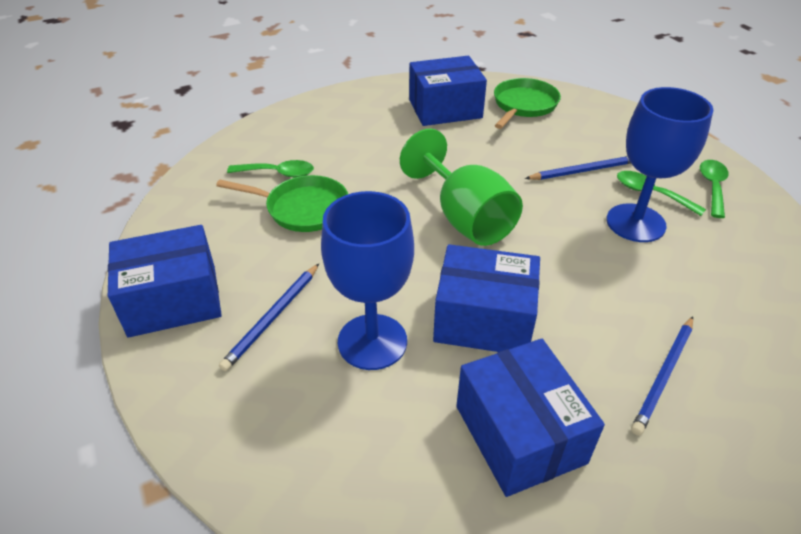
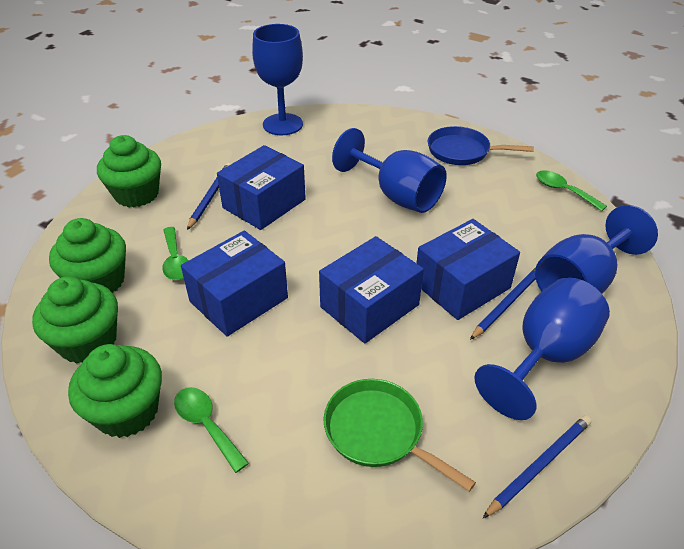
blue goblet: [321,191,414,370] [607,87,713,242] = 2 -> [252,24,303,135] [332,128,447,213] [474,277,610,420] [535,205,658,293] = 4
blue pan: none = 0 -> [428,126,534,165] = 1
green cupcake: none = 0 -> [32,276,118,364] [49,218,126,293] [68,344,162,438] [97,135,161,208] = 4
green goblet: [400,129,523,246] = 1 -> none = 0
green pan: [216,175,348,232] [494,78,561,129] = 2 -> [324,379,476,492] = 1

